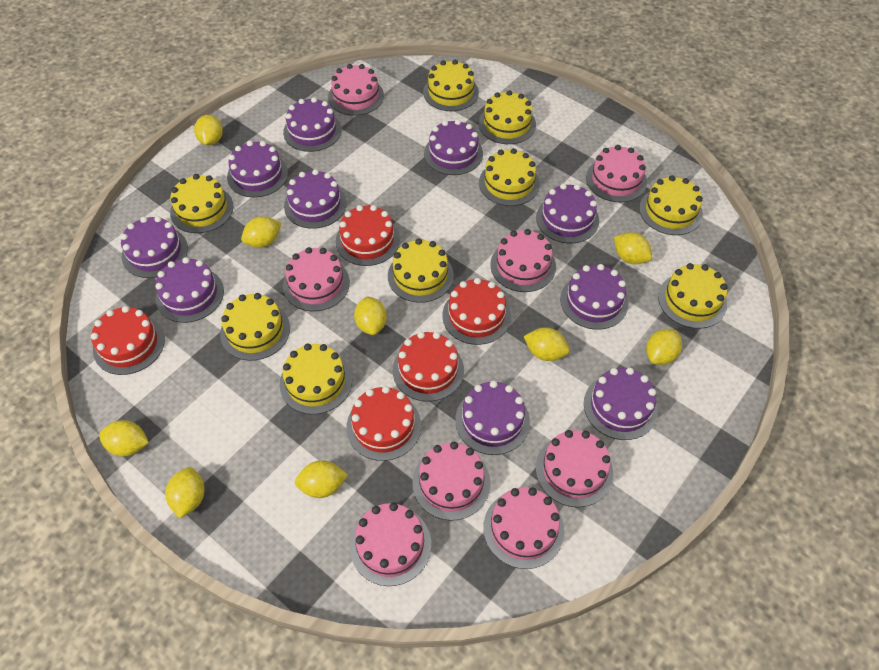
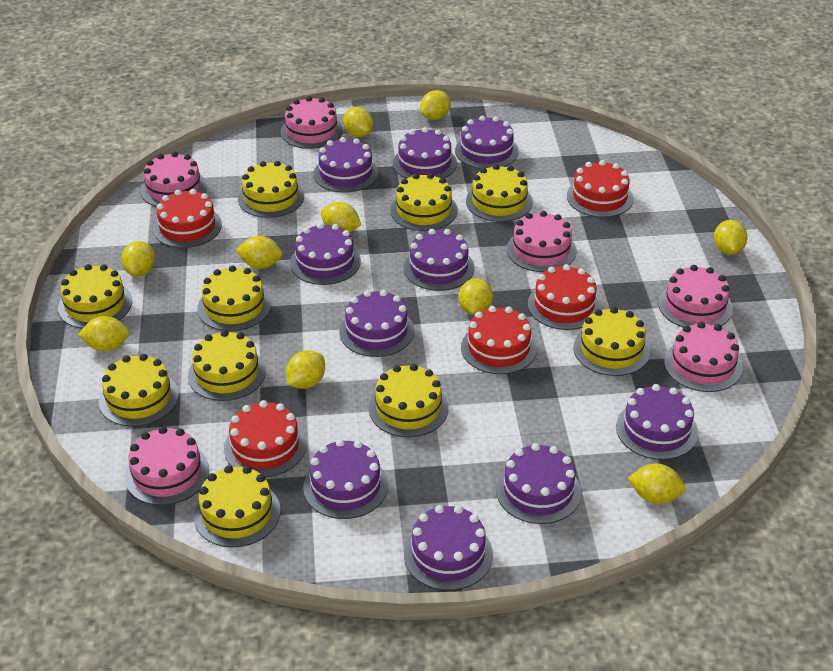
pink cake: [283,247,350,311] [328,64,384,116] [350,503,431,586] [412,442,491,521] [483,487,564,569] [490,229,556,292] [536,430,613,507] [586,145,647,202] = 8 -> [125,426,209,505] [140,152,207,207] [281,96,343,149] [507,211,577,272] [658,265,733,327] [664,322,743,392] = 6
yellow cake: [170,174,234,233] [220,293,290,361] [280,343,352,414] [388,238,454,303] [423,60,479,111] [479,90,536,144] [479,148,540,206] [639,175,703,235] [658,263,728,329] = 9 -> [58,264,132,329] [99,354,179,427] [188,330,266,401] [194,466,280,547] [197,265,271,331] [238,161,304,218] [369,364,449,437] [391,173,458,231] [466,164,533,222] [573,307,650,376] = 10
yellow lemon: [99,420,149,456] [166,467,205,518] [194,115,223,145] [241,216,281,248] [295,460,348,498] [354,296,387,335] [524,328,570,361] [614,232,652,264] [646,329,682,365] = 9 -> [78,316,130,351] [121,241,155,277] [236,236,283,269] [286,350,325,389] [321,202,361,232] [343,107,373,137] [420,90,451,120] [459,278,493,315] [628,463,686,504] [714,220,748,255] = 10

